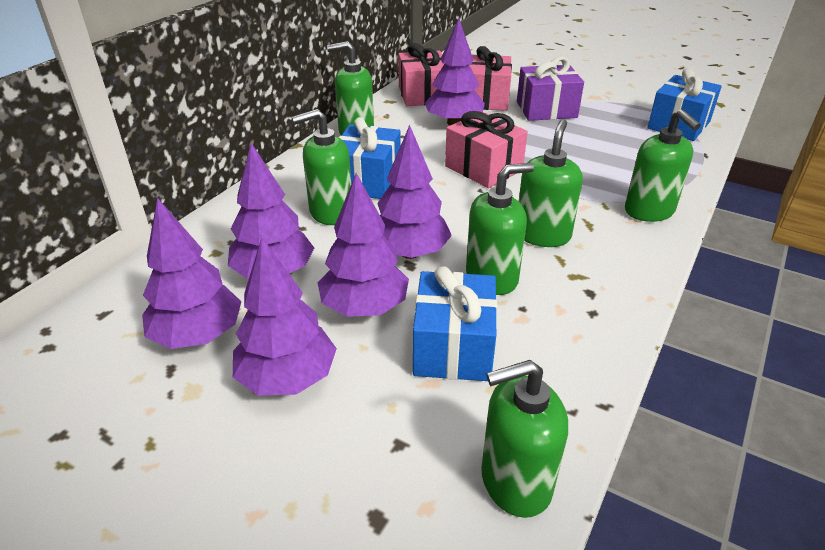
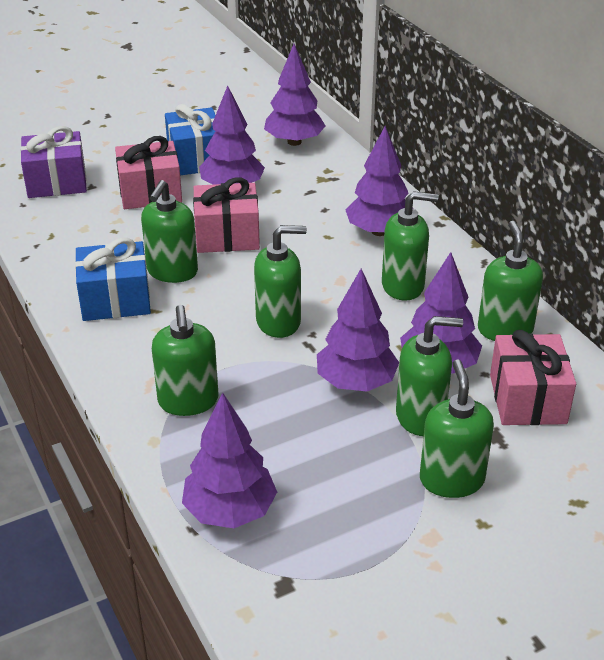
blue gift: [339,117,401,199] [413,266,497,381] [647,68,722,141] = 3 -> [75,238,151,321] [165,104,216,176] = 2
green soap dispenser: [292,109,351,225] [327,41,374,135] [466,163,534,295] [481,360,568,518] [519,119,583,247] [625,109,701,222] = 6 -> [141,180,198,283] [152,305,218,416] [254,225,307,338] [382,191,438,301] [396,316,463,436] [420,359,494,498] [478,221,543,341] = 7

